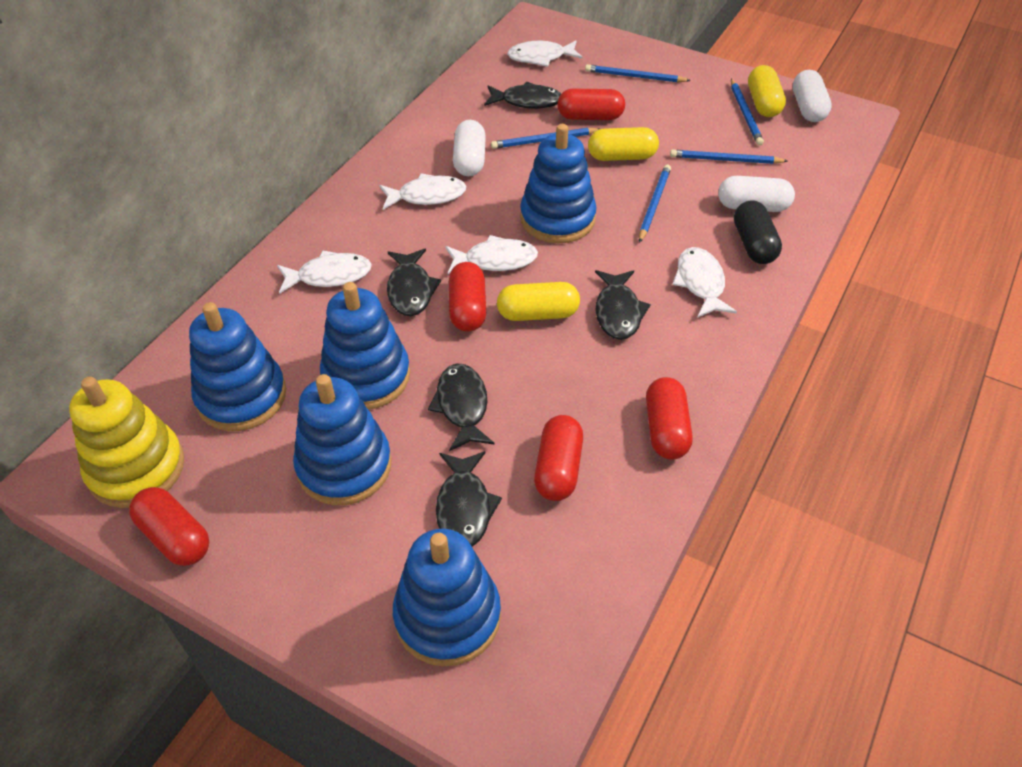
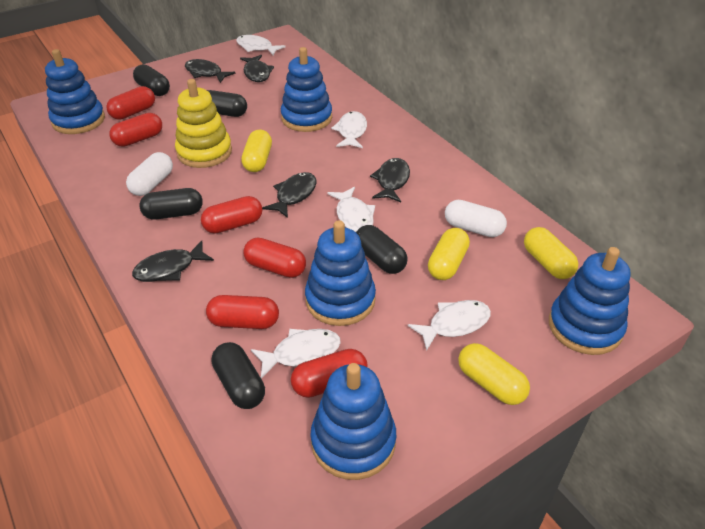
black capsule: [734,200,782,264] = 1 -> [133,64,170,96] [139,188,203,220] [207,90,247,117] [212,342,265,409] [356,225,408,274] = 5
blue pencil: [491,128,599,149] [585,64,691,83] [639,165,671,243] [670,149,787,164] [731,79,764,146] = 5 -> none = 0
red capsule: [129,487,210,566] [449,262,486,332] [534,415,583,501] [557,89,625,120] [646,377,693,460] = 5 -> [106,86,155,120] [109,113,162,147] [201,196,262,234] [206,295,279,329] [243,238,306,278] [291,349,368,398] = 6
white capsule: [453,120,486,176] [718,176,795,212] [793,70,832,122] = 3 -> [126,152,173,196] [445,200,507,237] = 2
yellow capsule: [497,282,580,321] [588,127,659,161] [748,65,786,117] = 3 -> [241,129,272,172] [428,228,470,280] [458,343,530,405] [524,227,579,279] = 4

